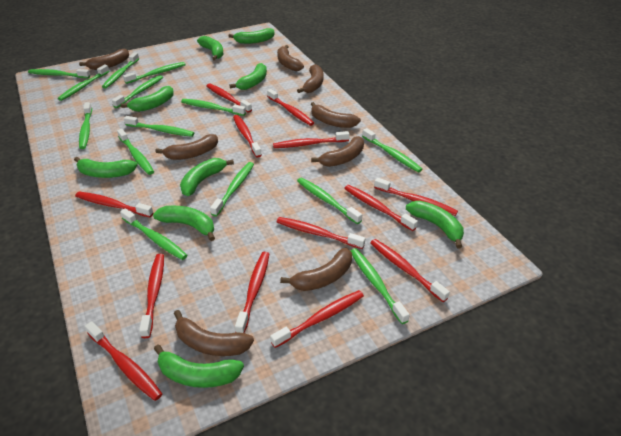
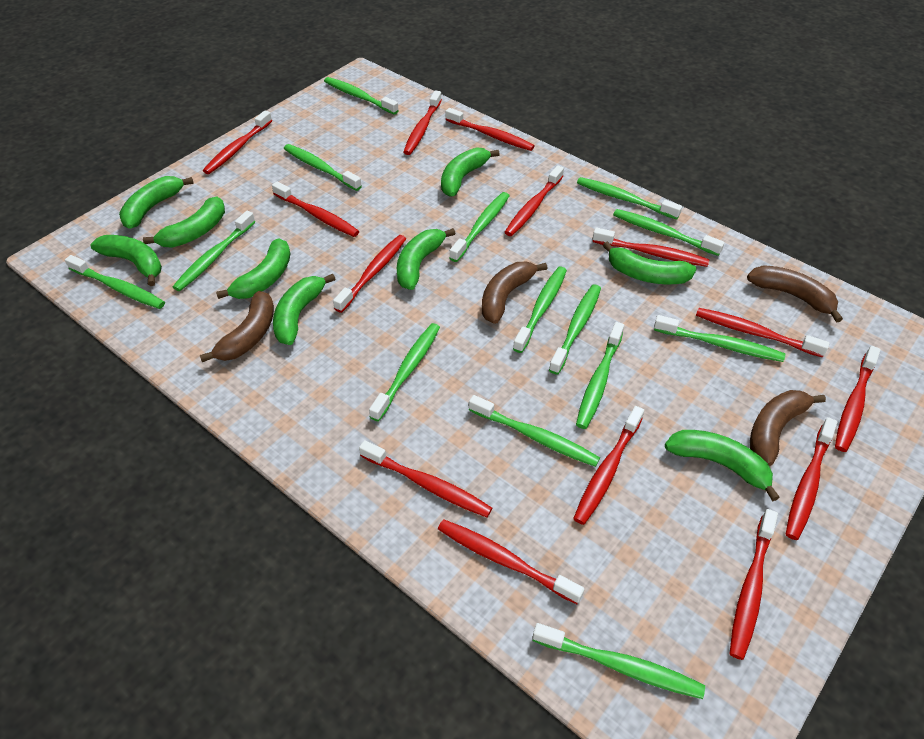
brown banana: [79,49,129,70] [156,134,218,160] [174,310,254,356] [277,45,304,71] [280,248,352,291] [297,64,323,93] [311,102,361,128] [311,136,364,167] = 8 -> [199,291,274,362] [482,262,548,324] [747,265,843,322] [750,390,826,466] = 4
red toothbrush: [75,192,154,217] [85,321,162,401] [139,254,164,338] [206,84,252,113] [233,115,262,157] [235,252,269,333] [267,89,314,126] [270,290,364,348] [273,131,350,148] [277,217,366,249] [344,185,418,231] [370,239,450,302] [374,178,458,216] = 13 -> [203,110,272,174] [272,181,359,237] [333,235,406,313] [359,440,492,517] [403,90,442,155] [438,519,584,604] [446,108,534,151] [505,165,564,236] [573,406,644,525] [593,228,709,267] [696,308,830,358] [730,509,778,660] [786,417,837,540] [835,346,881,452] = 14

